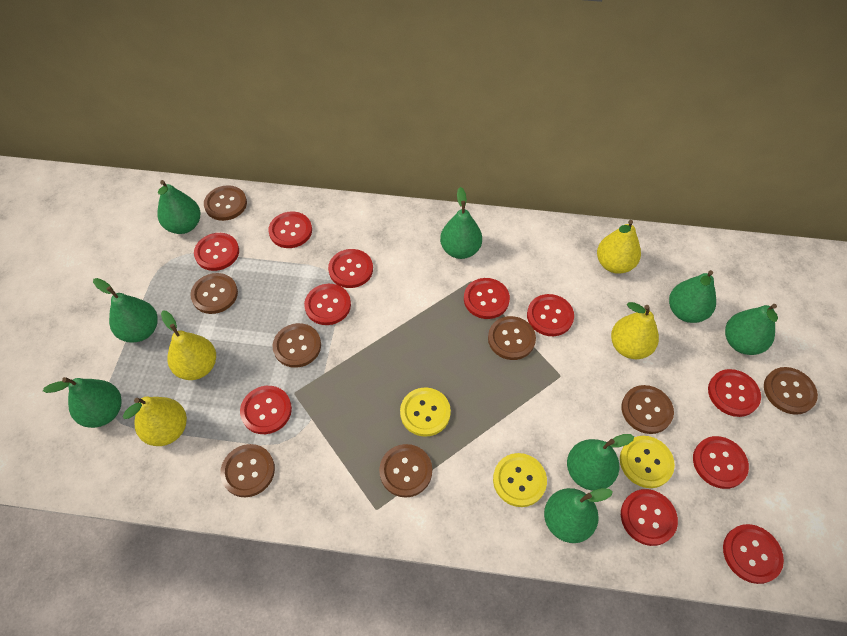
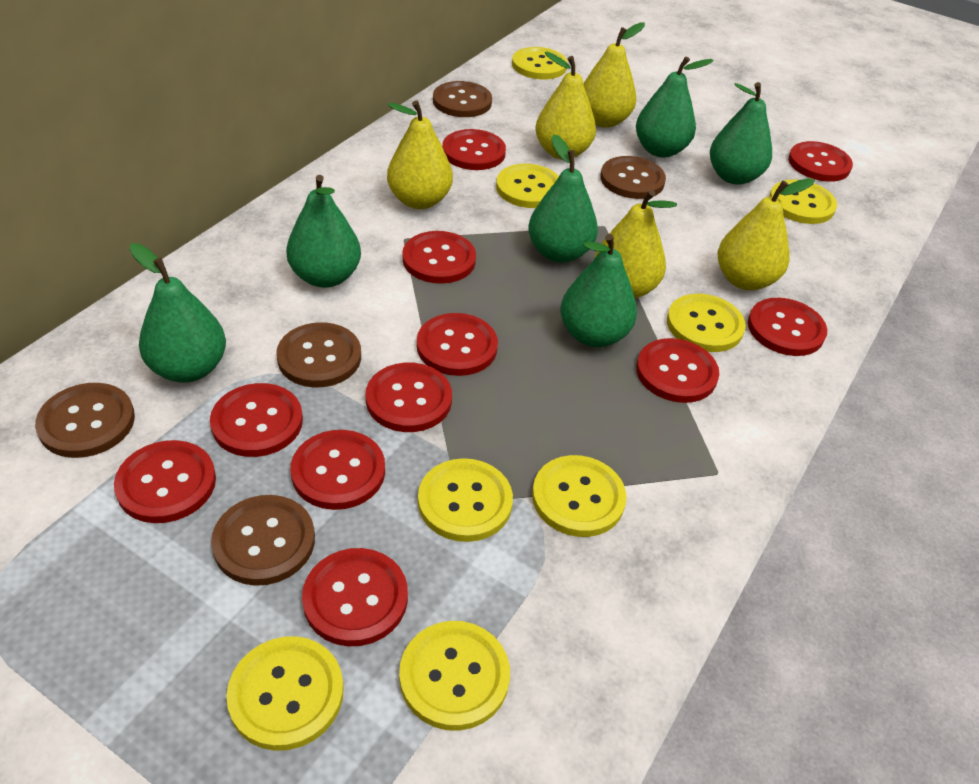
brown button: [190,273,238,314] [204,185,247,221] [220,444,275,497] [272,323,321,368] [379,444,432,498] [488,316,536,360] [621,385,674,434] [764,367,818,415] = 8 -> [35,383,135,458] [211,495,315,586] [276,322,361,388] [433,81,492,117] [600,156,666,199] = 5
green pear: [43,377,122,428] [93,278,158,343] [157,180,200,234] [440,187,482,259] [544,488,613,543] [567,434,634,491] [669,270,716,323] [725,304,778,355] = 8 -> [129,243,226,383] [286,175,361,288] [528,134,598,263] [560,234,637,347] [636,56,714,157] [710,82,772,185] = 6
yellow button: [400,387,451,437] [493,453,547,507] [620,436,675,488] = 3 -> [226,636,344,751] [399,621,510,731] [418,458,513,542] [496,164,559,208] [512,47,567,80] [532,455,627,537] [667,294,746,352] [769,179,837,224] = 8
yellow pear: [123,397,187,446] [161,311,216,380] [597,220,641,274] [611,302,659,359] = 4 -> [387,100,453,209] [535,52,596,159] [583,23,645,128] [594,190,677,298] [718,178,815,290] = 5

